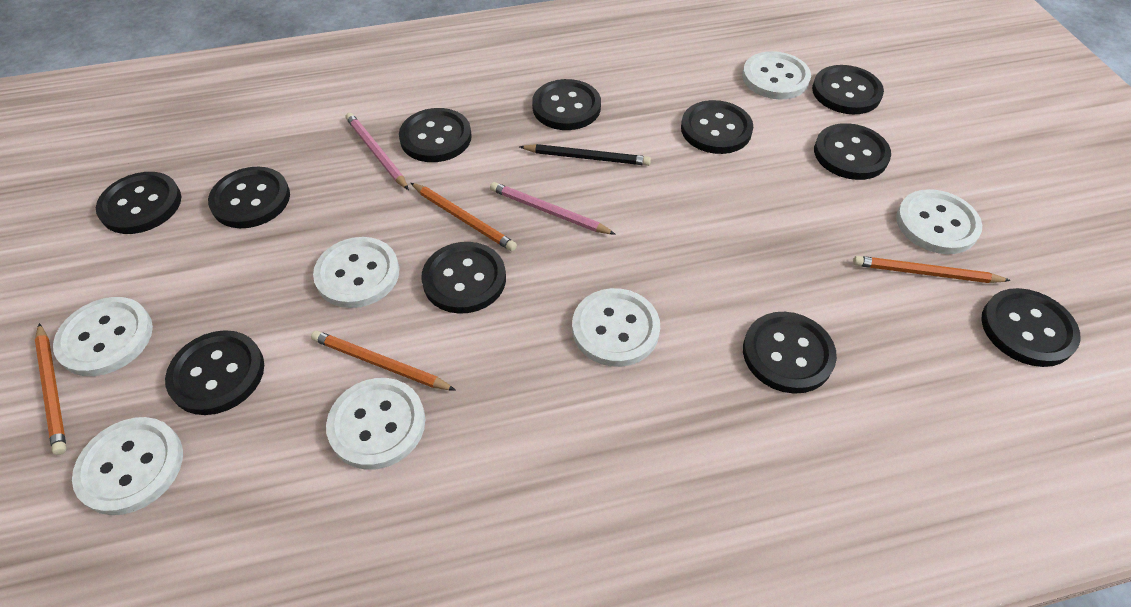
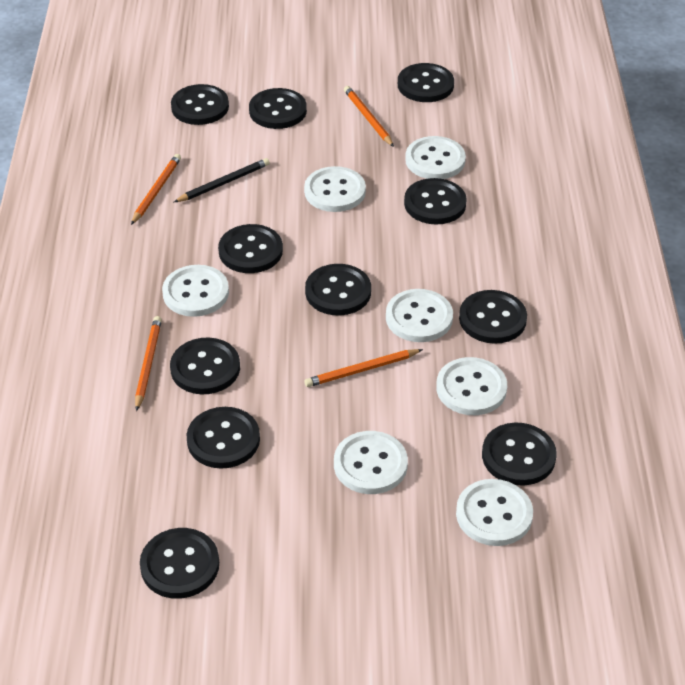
pink pencil: [346,113,409,190] [490,182,616,235] = 2 -> none = 0

